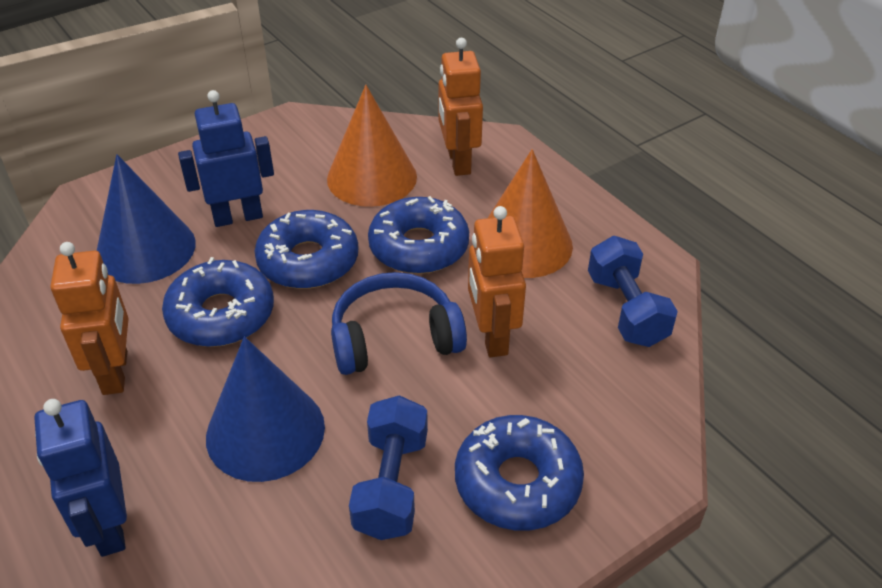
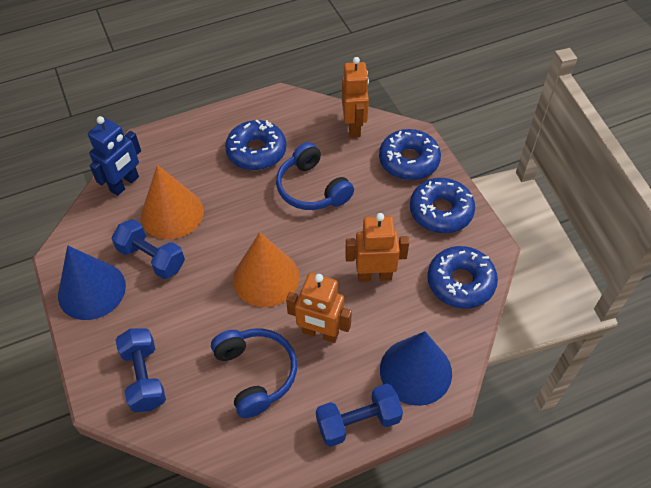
blue dumbbell: [349,395,428,540] [588,236,678,347] = 2 -> [112,219,185,279] [116,328,166,412] [316,384,403,447] = 3
blue headphones: [331,272,467,375] = 1 -> [211,328,297,418] [276,142,354,210] = 2
blue robot: [34,399,127,557] [178,90,274,227] = 2 -> [88,116,141,196] = 1

